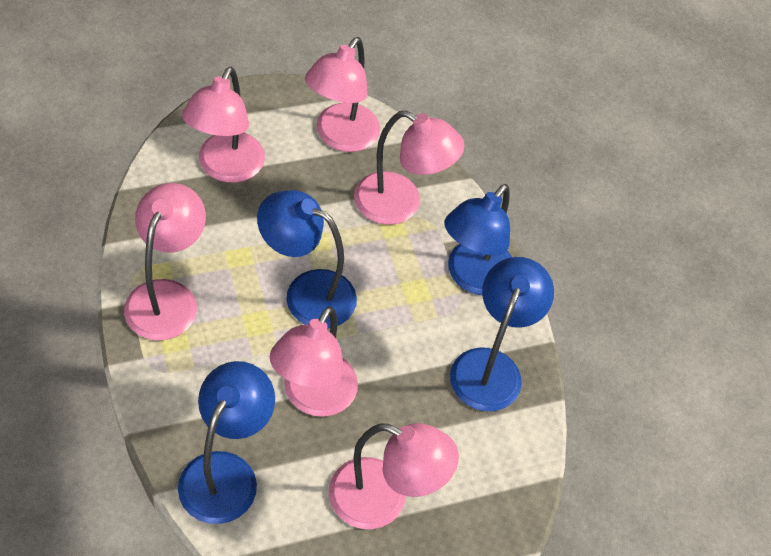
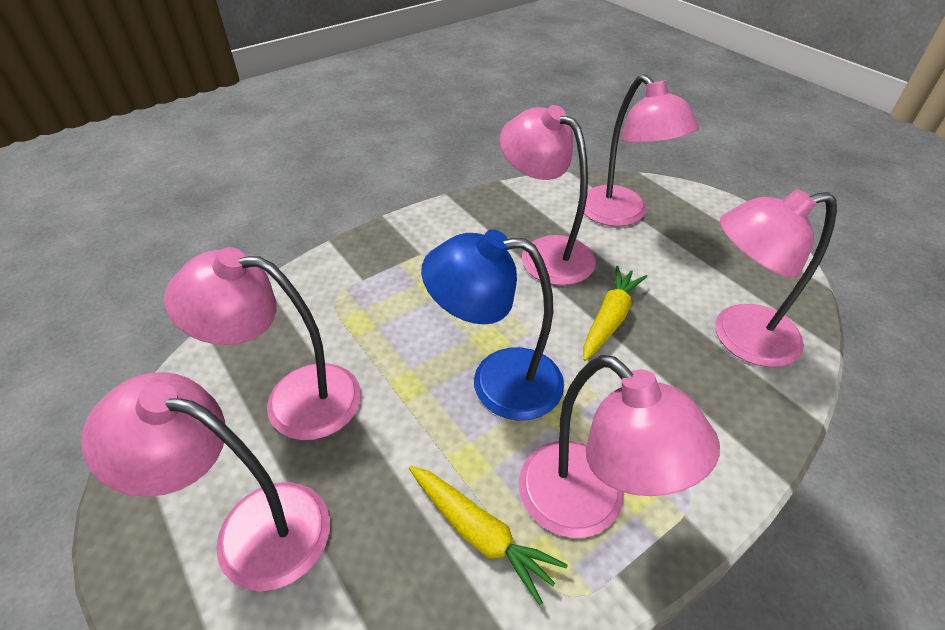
blue lamp: [178,361,275,524] [257,190,357,329] [444,184,512,295] [450,257,554,411] = 4 -> [421,229,564,420] = 1
yellow carrot: none = 0 -> [409,466,568,605] [583,266,647,361] = 2

